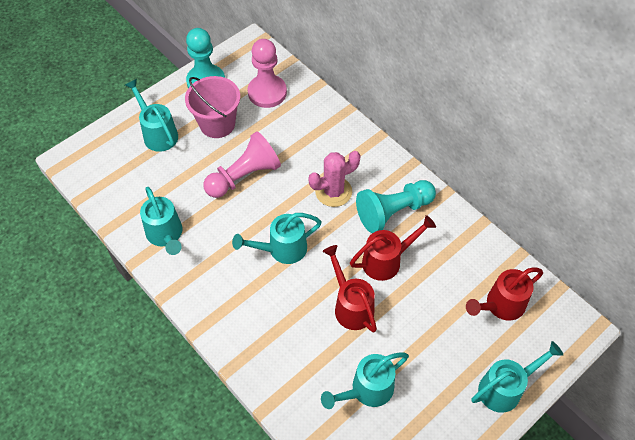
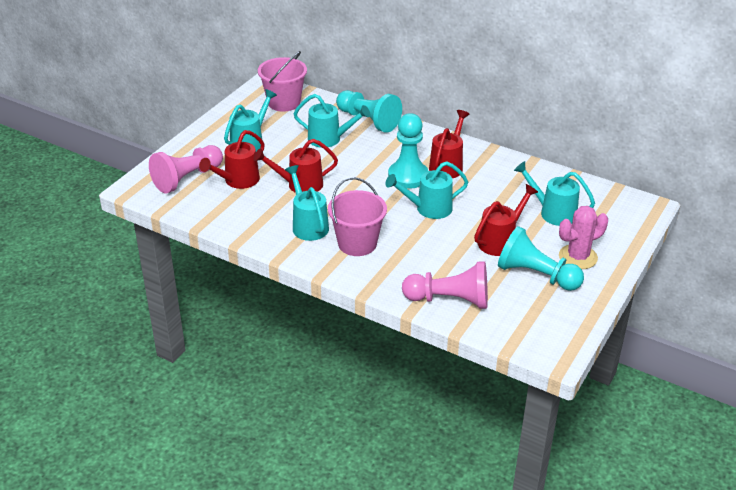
pink bucket: [185,76,240,138] = 1 -> [258,51,307,112] [328,177,387,256] = 2
red watering can: [323,245,377,332] [350,215,436,281] [466,267,543,321] = 3 -> [199,130,265,189] [254,139,338,193] [429,110,470,178] [474,184,538,256] = 4
turquoise pawn: [186,28,225,88] [356,180,436,233] = 2 -> [336,90,402,133] [388,113,428,189] [498,226,584,291] = 3

